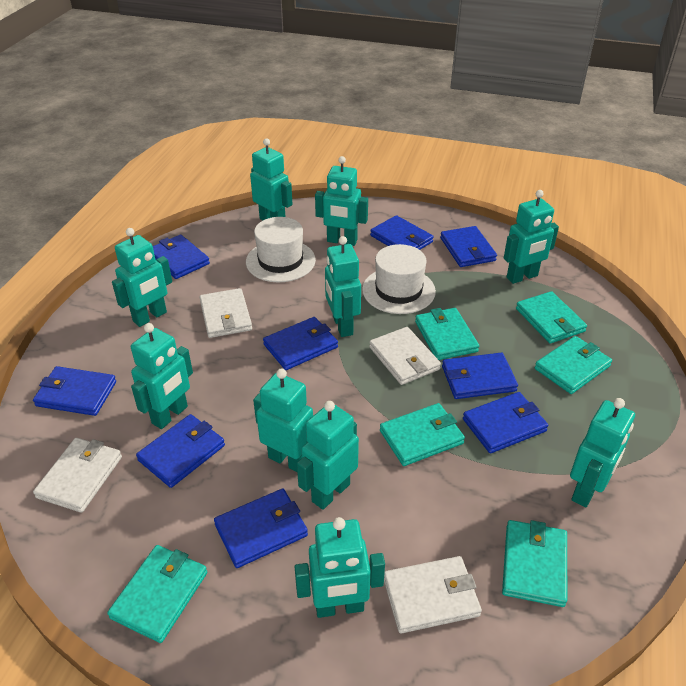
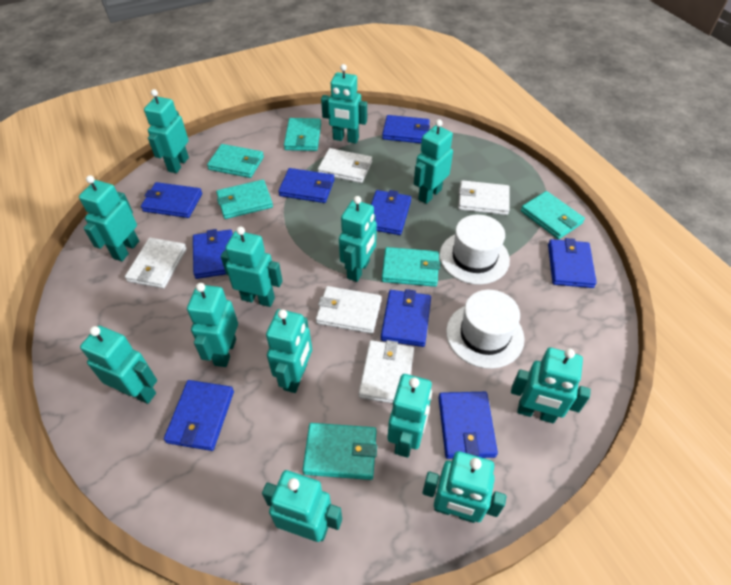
turquoise robot: [112,228,172,327] [131,323,193,429] [250,138,293,220] [253,368,313,472] [295,517,385,618] [297,401,359,510] [315,156,368,246] [325,236,361,337] [504,190,559,284] [570,398,635,507] = 10 -> [79,175,139,261] [80,326,157,404] [144,89,189,173] [187,283,238,367] [221,226,283,307] [262,470,342,542] [266,309,312,393] [321,64,367,144] [339,196,377,282] [387,374,432,458] [414,119,453,204] [422,451,506,523] [511,348,591,423] = 13
white wallet: [33,438,122,513] [200,288,252,338] [369,327,441,385] [384,556,482,634] = 4 -> [125,238,187,289] [316,286,381,334] [318,148,372,183] [359,340,414,404] [458,180,510,215] = 5

